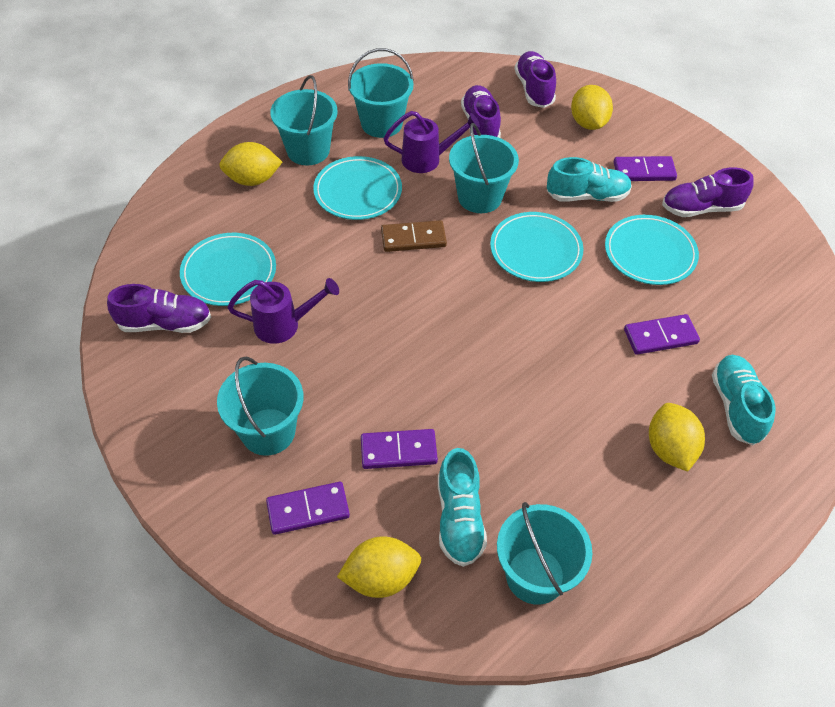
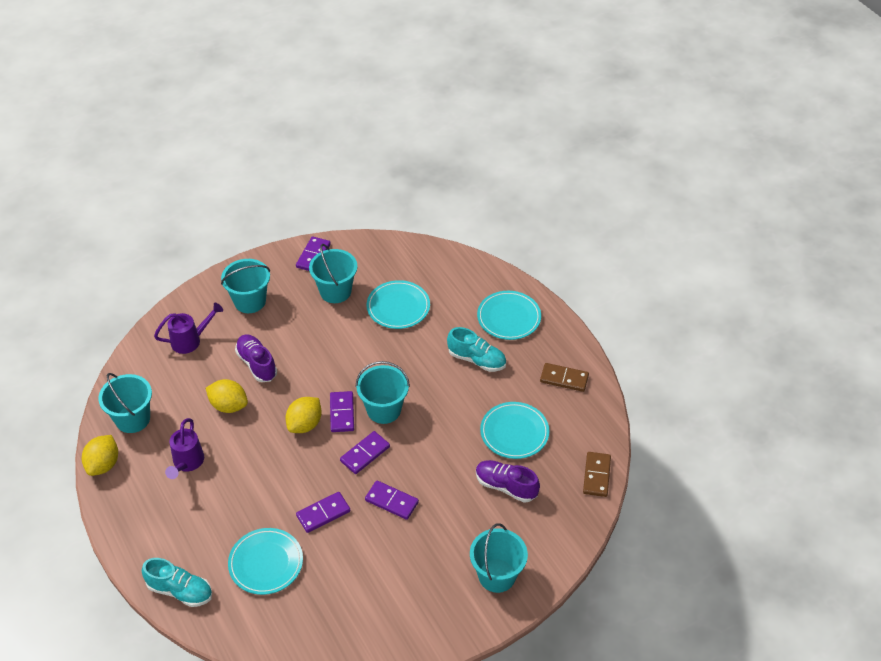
brown domino: [381,220,447,252] = 1 -> [540,363,589,392] [583,452,611,497] = 2
purple domino: [266,482,350,535] [361,429,438,469] [614,156,677,181] [624,314,700,355] = 4 -> [296,236,331,271] [296,492,350,533] [330,391,354,432] [340,431,390,474] [365,481,419,520] = 5
purple shoe: [107,284,211,333] [461,85,501,138] [515,51,556,108] [662,167,754,217] = 4 -> [235,334,277,382] [476,460,540,503] = 2
turquoise shoe: [438,448,487,567] [547,157,632,202] [712,355,776,445] = 3 -> [142,558,212,607] [447,327,506,372] = 2
yellow lemon: [219,142,282,186] [337,537,421,598] [571,85,613,130] [649,403,705,472] = 4 -> [82,435,118,476] [206,379,248,413] [286,397,322,433] = 3

